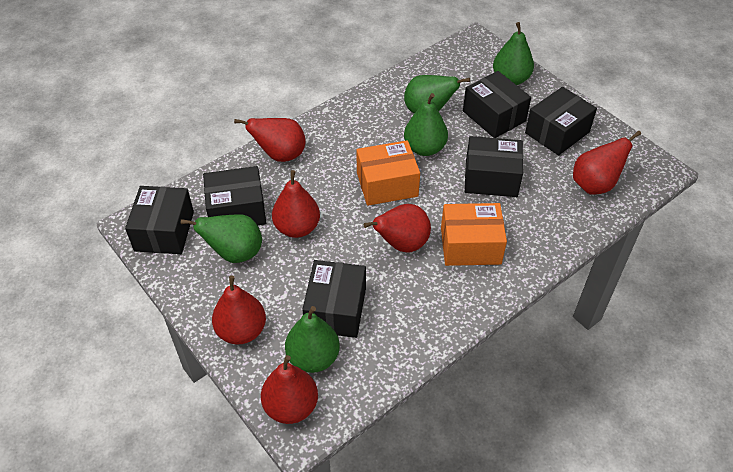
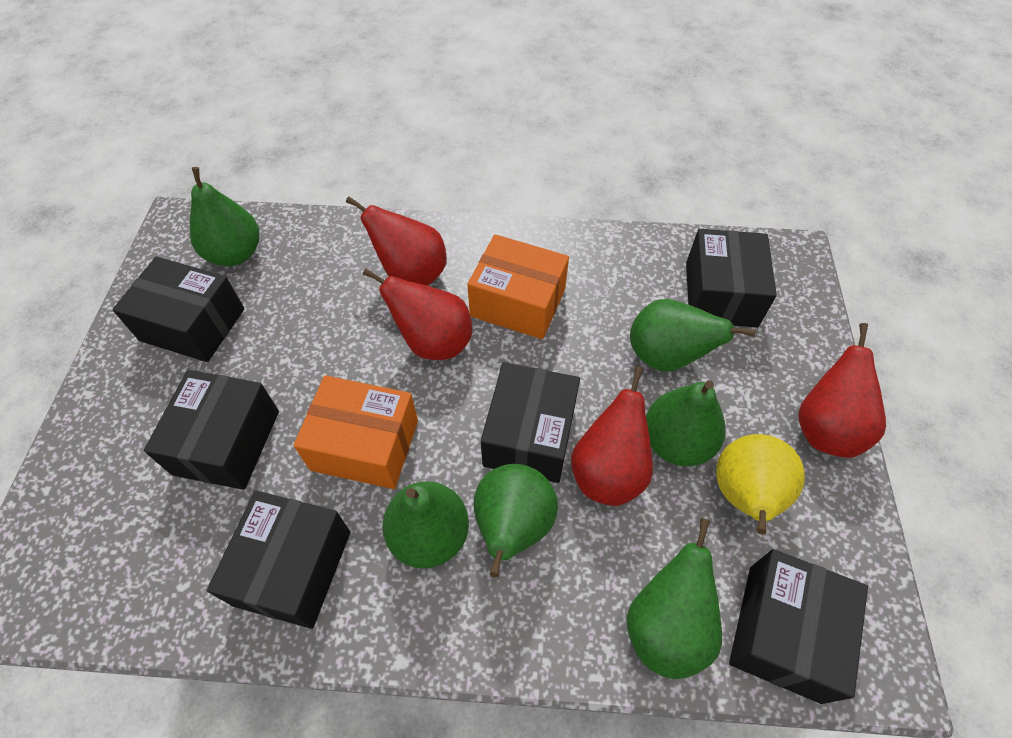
green pear: [181,214,262,263] [285,306,340,373] [404,75,470,114] [404,93,448,156] [493,22,534,85] = 5 -> [190,167,259,266] [382,481,469,569] [474,464,558,577] [627,518,722,679] [630,299,756,372] [646,380,726,466] = 6
red pear: [212,276,266,344] [234,118,306,162] [261,355,318,424] [272,170,320,238] [363,204,431,253] [573,131,641,195] = 6 -> [346,196,447,286] [363,268,472,360] [571,367,653,506] [798,323,886,458] = 4
yellow pear: none = 0 -> [716,434,805,534] = 1

